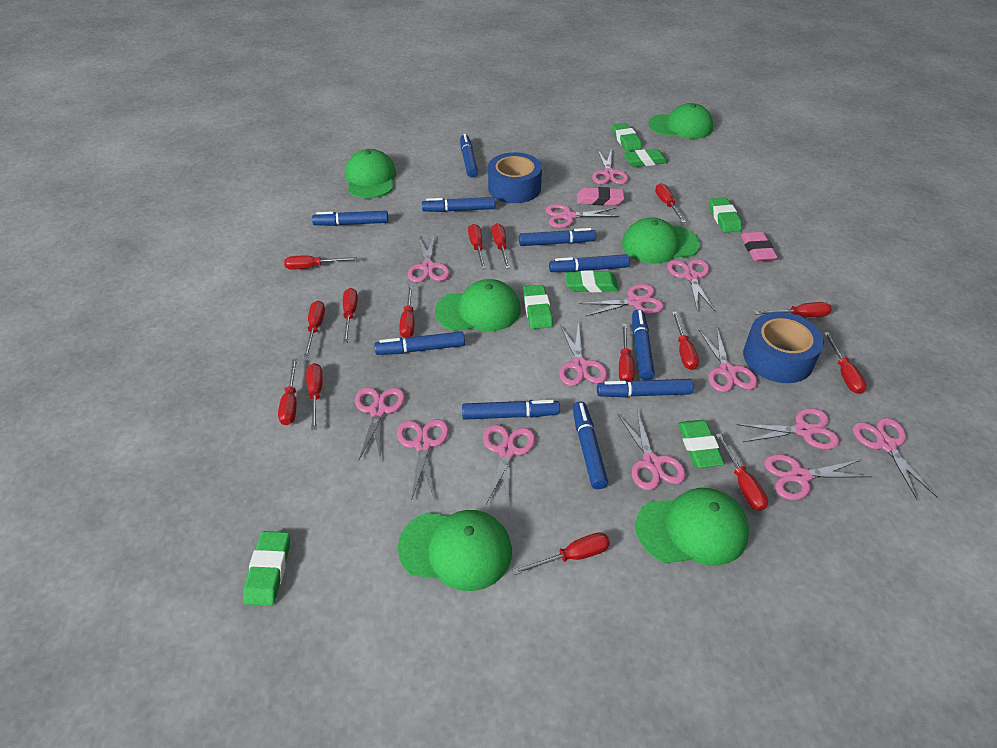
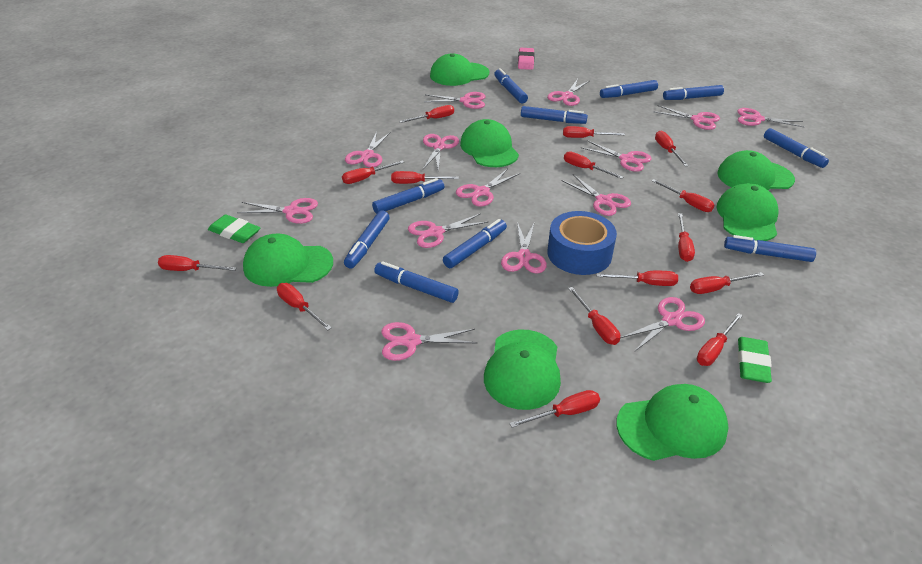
blue tape: [488,152,542,203] [743,312,824,383] = 2 -> [547,211,617,275] = 1
green cap: [345,149,396,198] [398,510,512,591] [435,279,521,331] [622,218,700,263] [635,488,749,566] [648,103,713,139] = 6 -> [243,234,333,287] [430,53,489,86] [460,119,519,167] [484,330,561,410] [616,384,729,461] [716,183,779,241] [717,150,795,190] = 7
green eraser: [243,531,290,606] [523,285,553,329] [565,270,619,292] [612,123,642,151] [623,149,668,167] [678,420,724,468] [709,197,742,233] = 7 -> [208,214,261,243] [738,337,772,383] = 2
pink eraser: [577,187,624,206] [741,231,778,261] = 2 -> [518,48,535,70] = 1

